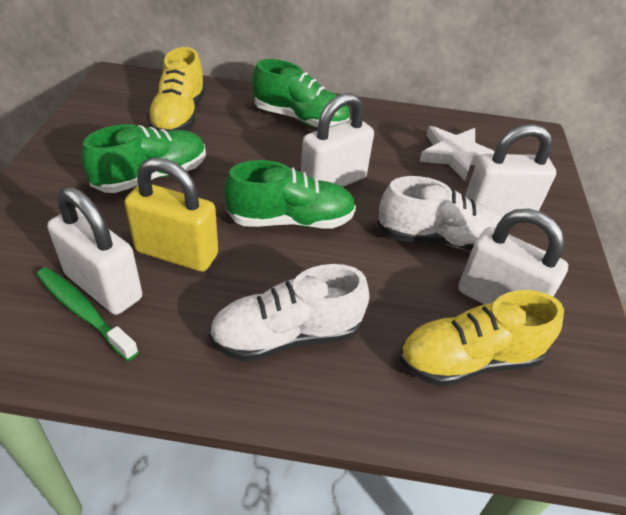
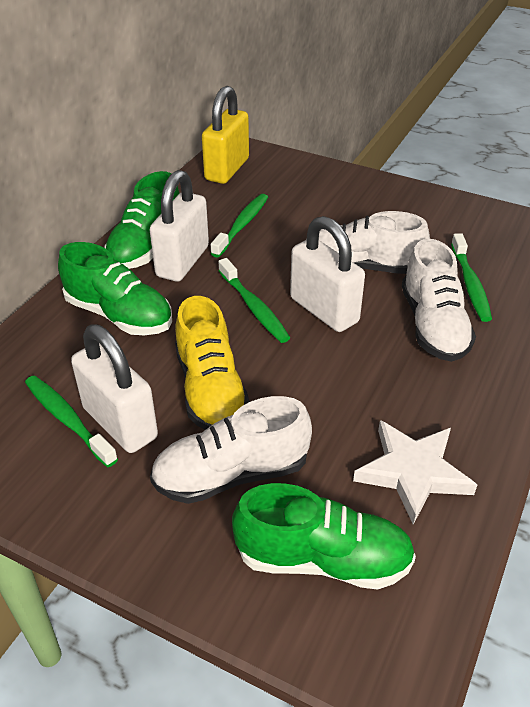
green toothbrush: [37,267,139,361] = 1 -> [25,375,118,467] [210,194,268,258] [218,258,290,343] [451,233,492,322] = 4
white padlock: [47,187,142,315] [301,93,374,187] [458,209,568,305] [465,124,556,216] = 4 -> [71,324,158,453] [150,170,209,282] [290,216,365,332] = 3
white shoe: [209,264,369,362] [378,176,503,251] = 2 -> [150,396,312,504] [306,211,430,274] [402,239,476,362] = 3
yellow shoe: [147,47,206,131] [399,290,564,387] = 2 -> [175,296,250,430] = 1

